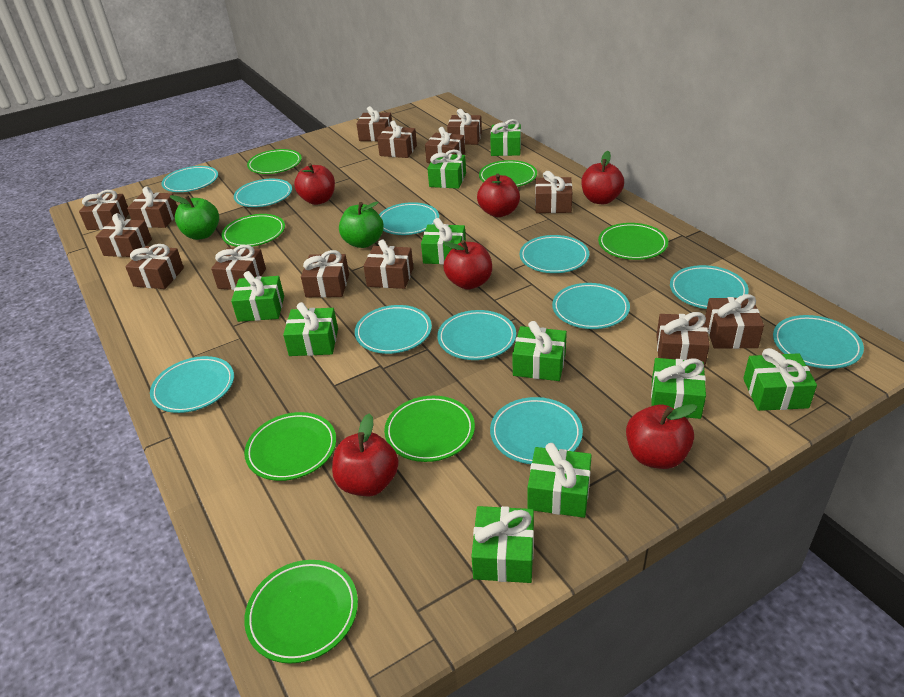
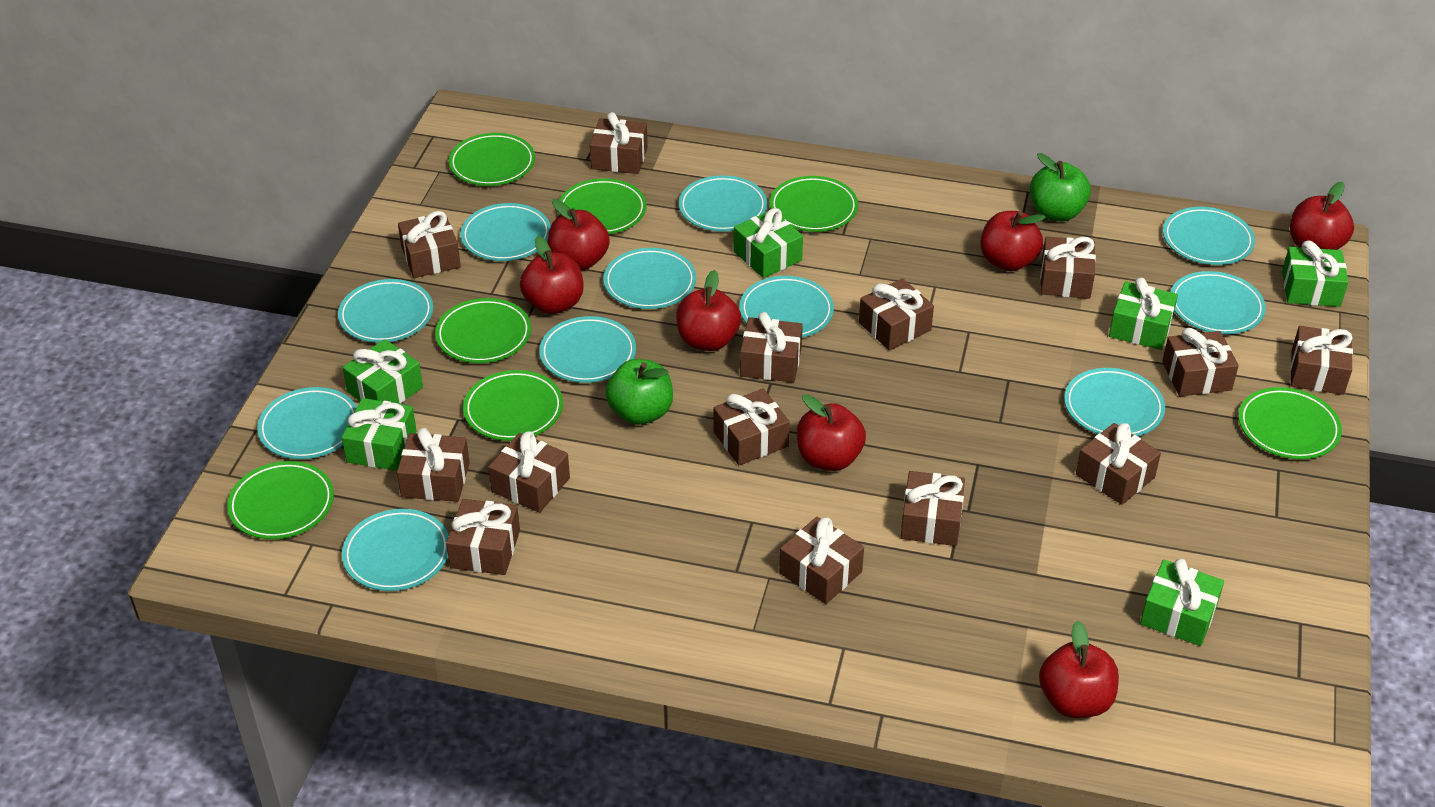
green gift: [231,271,284,322] [283,302,338,356] [421,218,466,265] [427,150,466,189] [471,506,534,583] [490,119,521,156] [512,321,567,381] [528,443,592,518] [651,358,706,419] [743,348,817,411] = 10 -> [342,339,423,404] [342,398,417,471] [734,208,803,278] [1109,278,1178,350] [1140,559,1224,646] [1282,241,1349,307] = 6
red apple: [294,163,335,205] [332,413,399,496] [443,240,492,289] [477,174,520,217] [581,151,624,204] [626,404,697,469] = 6 -> [520,236,583,314] [547,199,610,270] [676,270,741,351] [797,394,866,471] [980,211,1046,271] [1039,620,1119,718] [1290,181,1354,250] = 7

